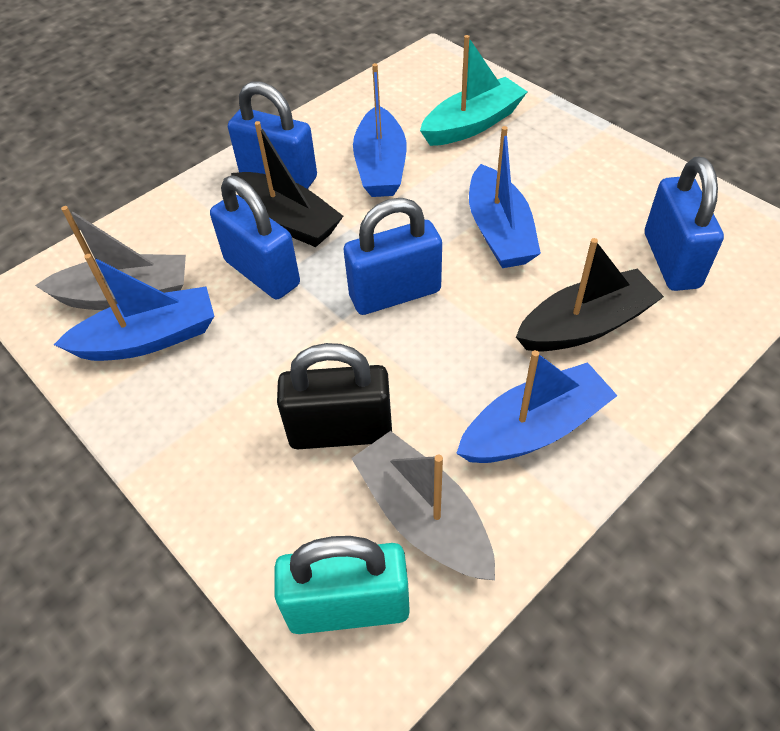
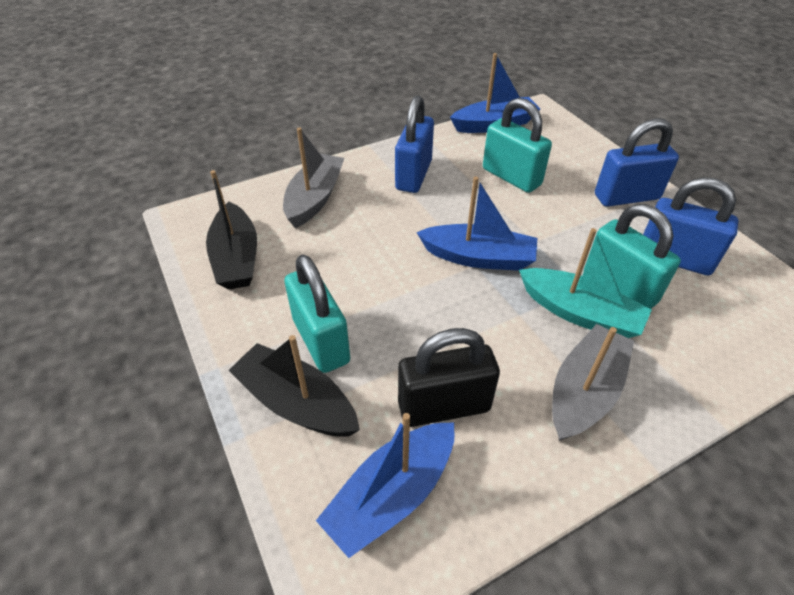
blue boat: [54,254,214,361] [353,63,406,197] [456,350,617,463] [469,126,541,268] = 4 -> [316,413,455,558] [416,176,537,271] [450,53,540,133] = 3
blue padlock: [210,175,300,299] [228,81,317,189] [344,198,442,315] [645,157,724,291] = 4 -> [395,96,434,193] [595,118,679,207] [643,177,739,275] = 3
turquoise padlock: [274,536,410,634] = 1 -> [284,255,350,373] [483,98,552,193] [584,204,681,309] = 3

